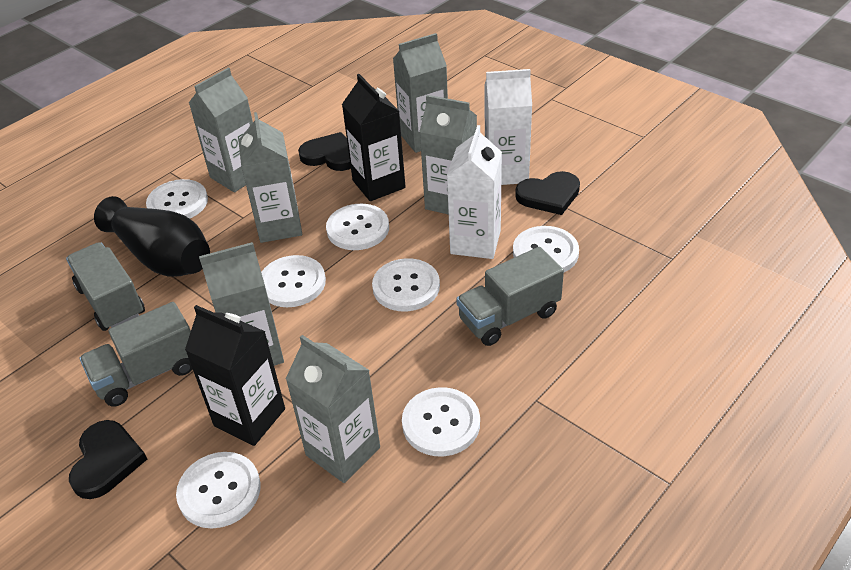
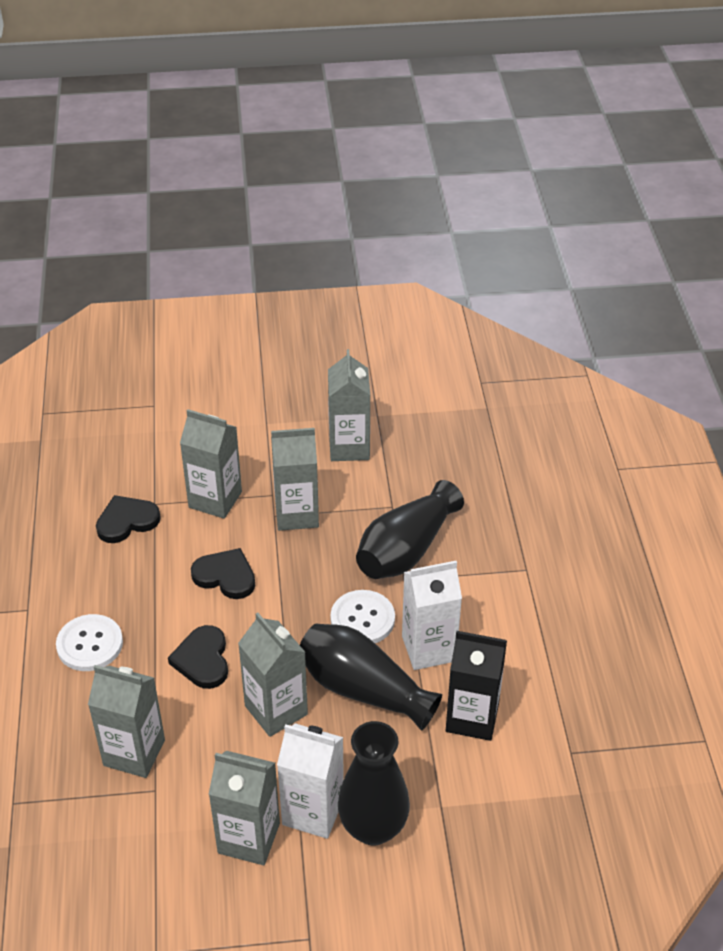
black carton: [185,305,285,446] [342,74,406,201] = 2 -> [446,631,507,741] = 1
black vase: [94,196,210,277] = 1 -> [300,624,442,730] [338,721,410,846] [356,480,464,579] = 3
grey truck: [66,242,145,331] [79,302,193,407] [456,247,564,346] = 3 -> none = 0
white button: [146,179,208,219] [176,452,261,528] [261,255,326,307] [326,203,389,250] [372,258,440,311] [402,387,480,457] [513,226,579,272] = 7 -> [56,614,123,671] [330,590,395,643] = 2

